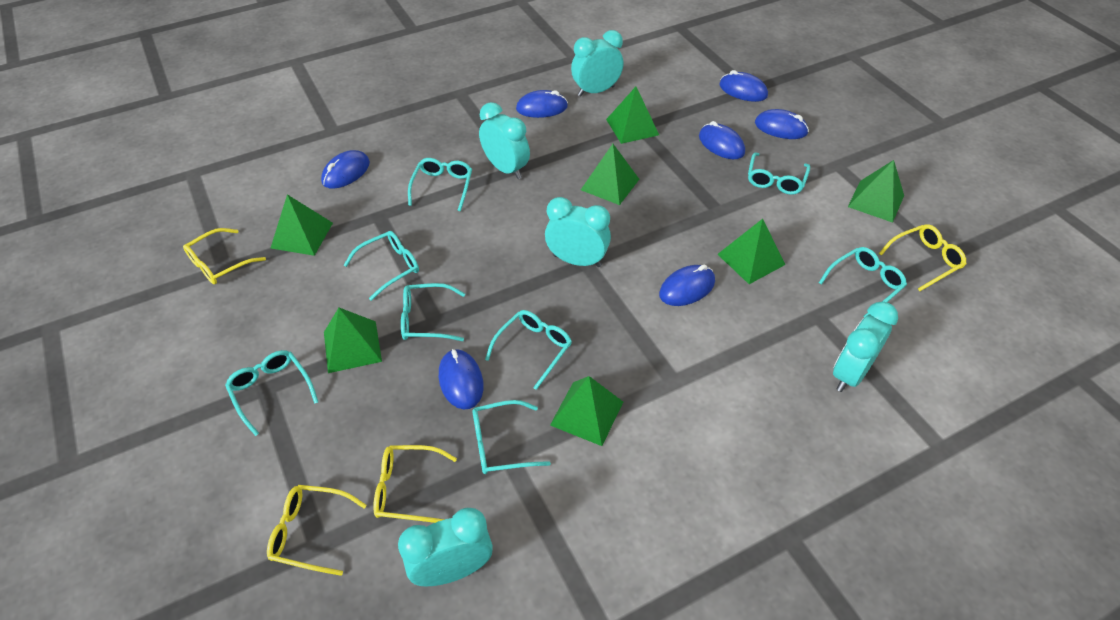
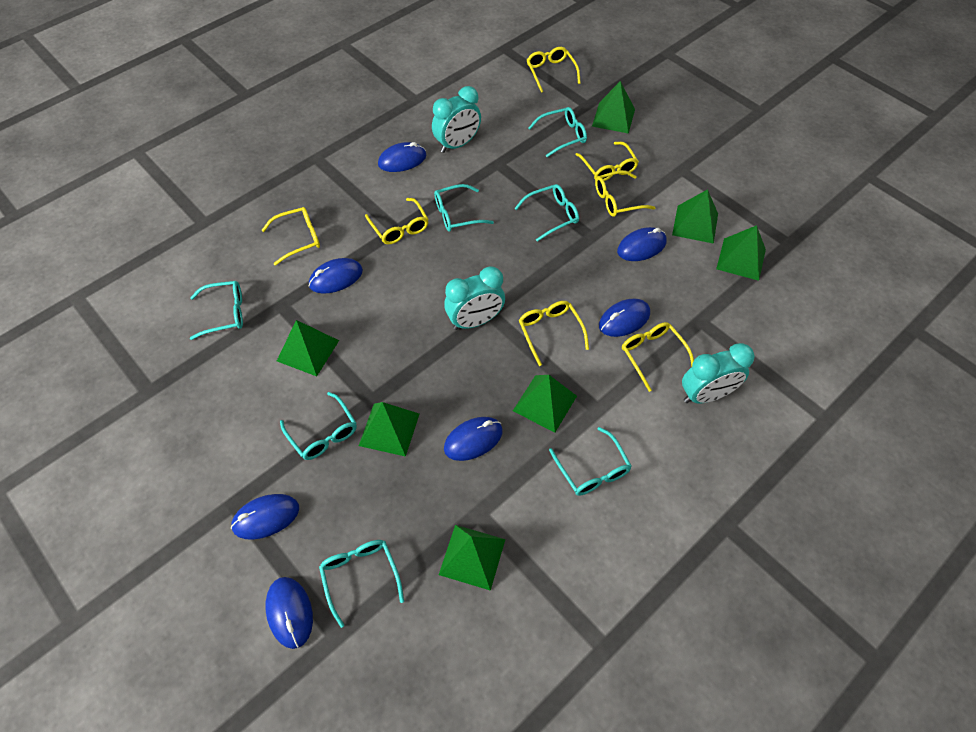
turquoise clock: [398,508,493,587] [479,102,530,179] [545,197,611,267] [571,30,623,97] [833,302,898,392] = 5 -> [432,86,481,153] [444,266,505,330] [682,343,755,404] = 3
turquoise glasses: [225,350,318,436] [344,231,419,301] [401,283,465,341] [408,158,472,211] [472,400,551,474] [485,310,572,390] [748,152,810,195] [819,247,907,317] = 8 -> [190,281,243,340] [280,392,357,460] [319,540,404,628] [434,184,494,232] [514,184,579,242] [529,107,587,157] [549,427,632,496] = 7
yellow glasses: [183,228,266,284] [267,485,367,576] [373,445,457,523] [879,224,967,291] = 4 -> [261,207,320,265] [365,198,429,244] [519,301,589,366] [527,47,581,93] [575,142,639,181] [595,170,656,217] [622,322,694,392] = 7

